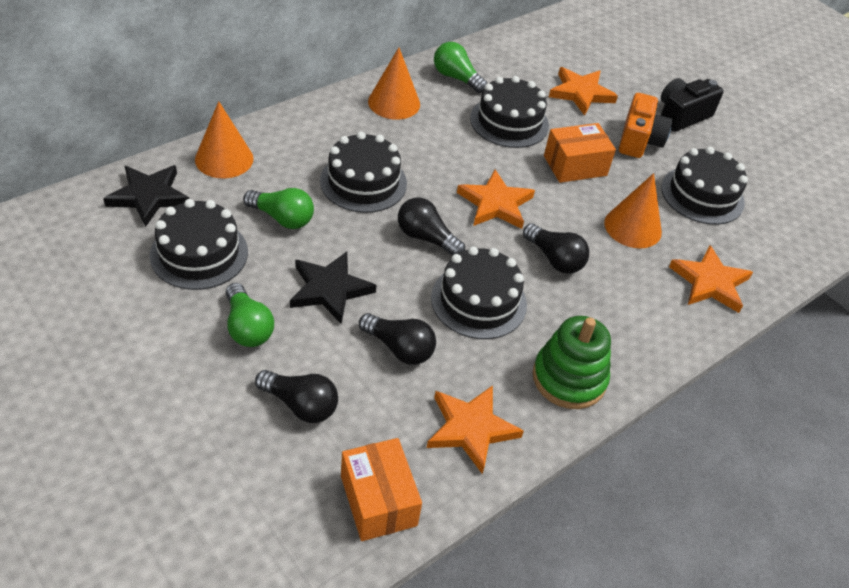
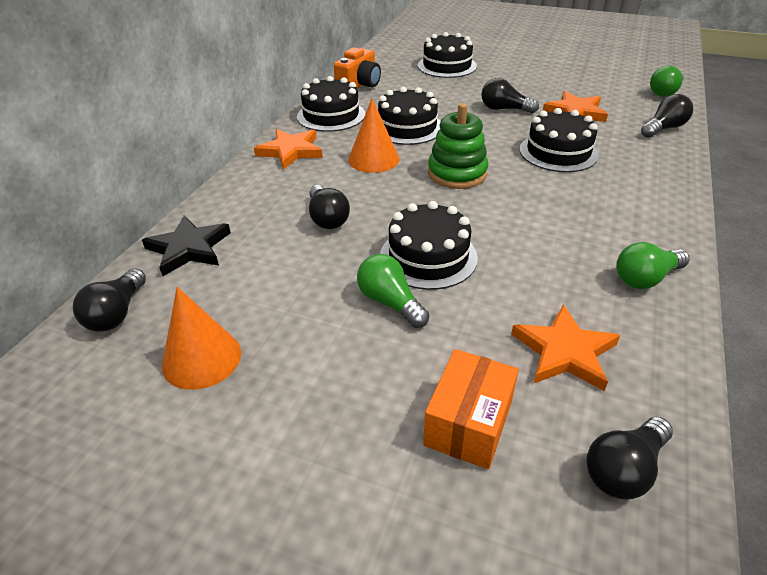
black camera: [661,78,724,132] = 1 -> none = 0
black light bulb: [255,370,338,423] [359,313,436,365] [398,197,465,256] [523,223,589,274] = 4 -> [73,268,146,332] [309,185,350,229] [482,78,539,113] [586,417,673,500] [641,94,693,138] = 5
black star: [103,165,189,227] [290,252,376,324] = 2 -> [142,215,231,276] = 1
orange box: [341,438,422,541] [544,123,616,183] = 2 -> [423,349,519,469] = 1
orange cone: [195,101,254,178] [368,48,420,120] [604,173,662,248] = 3 -> [162,287,241,390] [348,98,400,173] = 2
orange star: [427,385,524,474] [457,169,535,229] [549,67,618,116] [669,245,753,313] = 4 -> [254,129,323,170] [511,305,620,391] [543,91,608,122] = 3

